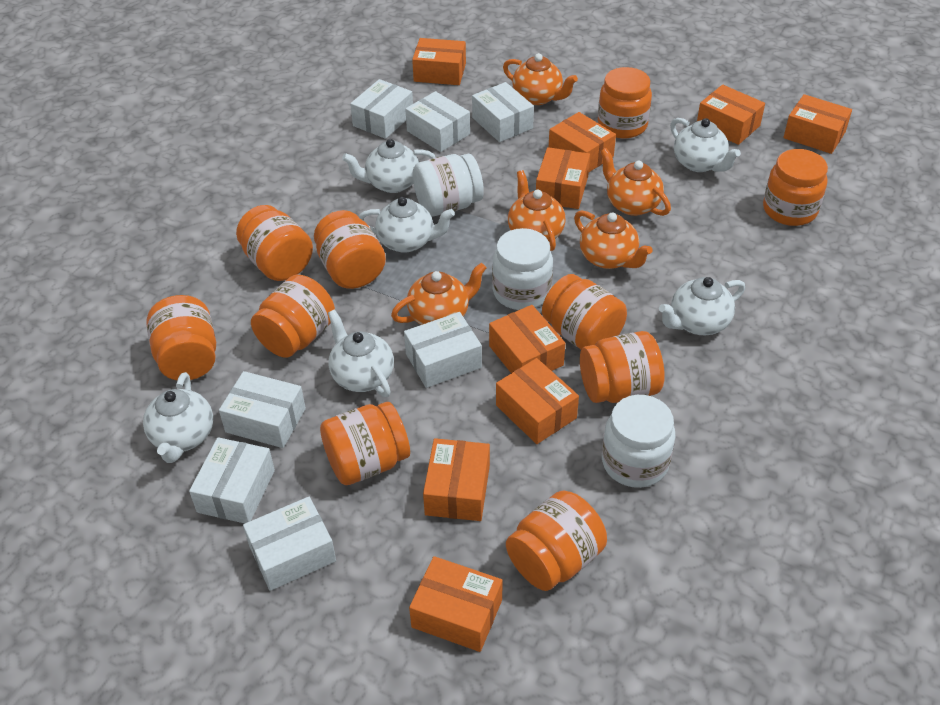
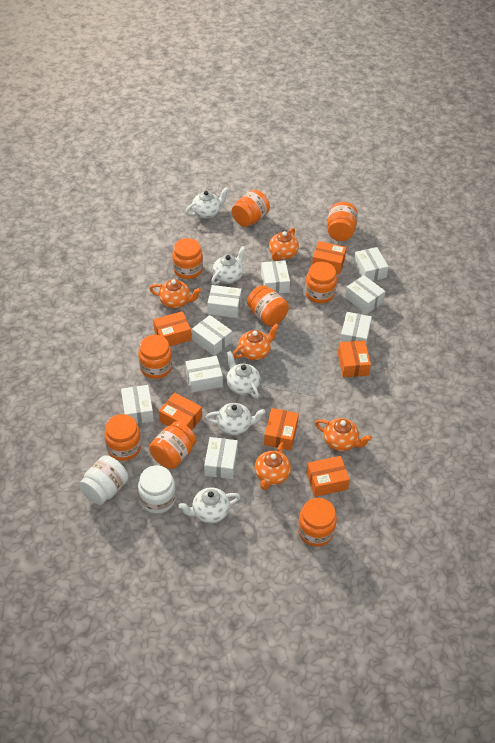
orange box: [409,556,503,652] [412,38,466,85] [423,438,490,521] [489,305,565,373] [496,358,579,444] [536,147,590,209] [549,112,616,172] [697,85,765,145] [783,94,852,154] = 9 -> [153,311,191,346] [159,392,202,430] [264,408,299,450] [306,456,350,497] [312,241,347,275] [338,340,371,377] = 6
orange jar: [147,295,216,380] [236,205,313,281] [251,275,335,358] [314,210,386,289] [320,402,410,485] [506,490,607,591] [542,274,627,349] [580,331,665,403] [598,67,652,138] [763,149,828,226] = 10 -> [104,414,141,461] [138,335,172,379] [149,421,196,469] [172,238,203,279] [232,190,270,227] [247,285,289,327] [298,498,337,547] [305,262,337,303] [327,202,358,241] = 9
white box: [189,437,275,524] [219,371,306,448] [243,497,336,591] [350,79,413,139] [404,312,482,388] [405,91,470,152] [472,82,534,142] = 7 -> [121,385,154,424] [185,356,223,392] [192,315,232,356] [204,437,238,479] [207,285,242,318] [261,260,290,294] [340,312,372,343] [345,275,385,314] [353,247,389,281] = 9
white jar: [413,154,484,217] [492,228,553,310] [602,395,676,488] = 3 -> [79,455,128,505] [138,465,176,513] = 2
white teapot: [143,372,213,463] [328,309,394,397] [342,139,436,193] [358,197,455,253] [659,277,745,335] [670,118,741,172] = 6 -> [178,487,240,523] [186,187,229,219] [205,403,266,435] [211,246,246,285] [227,351,260,399] = 5

